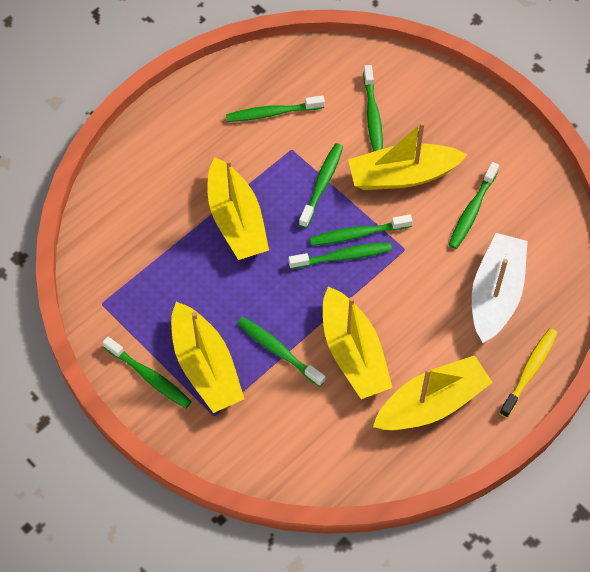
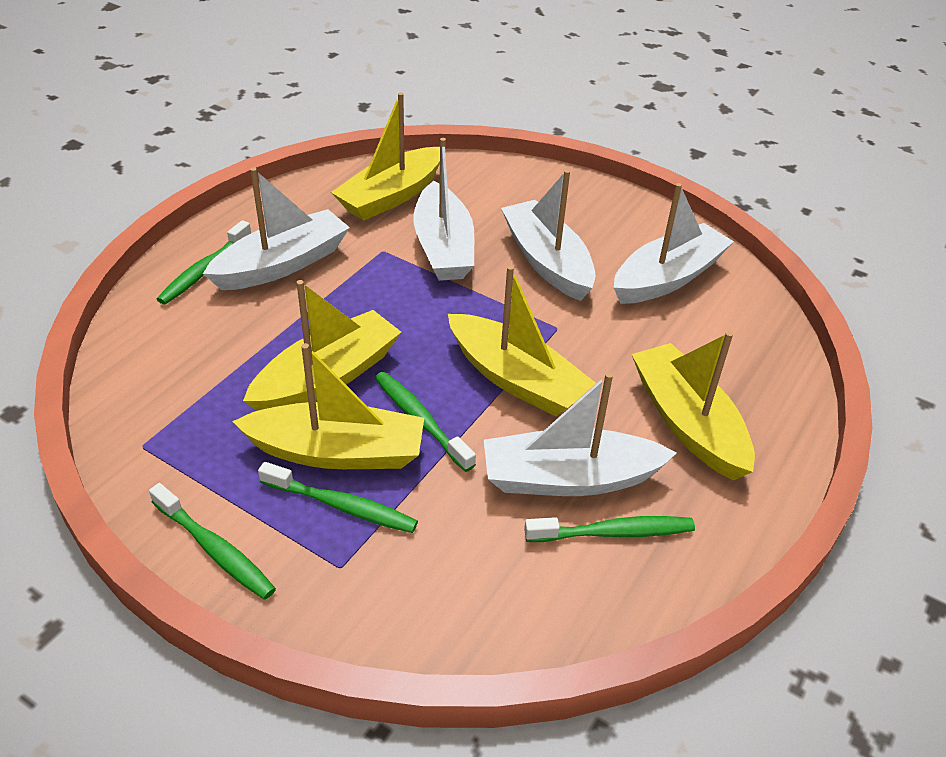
green toothbrush: [103,336,192,408] [226,95,325,122] [237,317,326,387] [288,242,392,269] [299,143,343,228] [310,214,413,246] [363,65,383,152] [449,162,499,249] = 8 -> [149,483,276,600] [157,220,251,305] [258,462,418,533] [375,372,476,472] [524,516,695,542] = 5
white boat: [472,233,528,343] = 1 -> [203,167,350,290] [414,138,474,281] [484,372,677,496] [501,170,596,301] [613,183,734,304] = 5
yellow toothbrush: [499,328,558,418] = 1 -> none = 0

